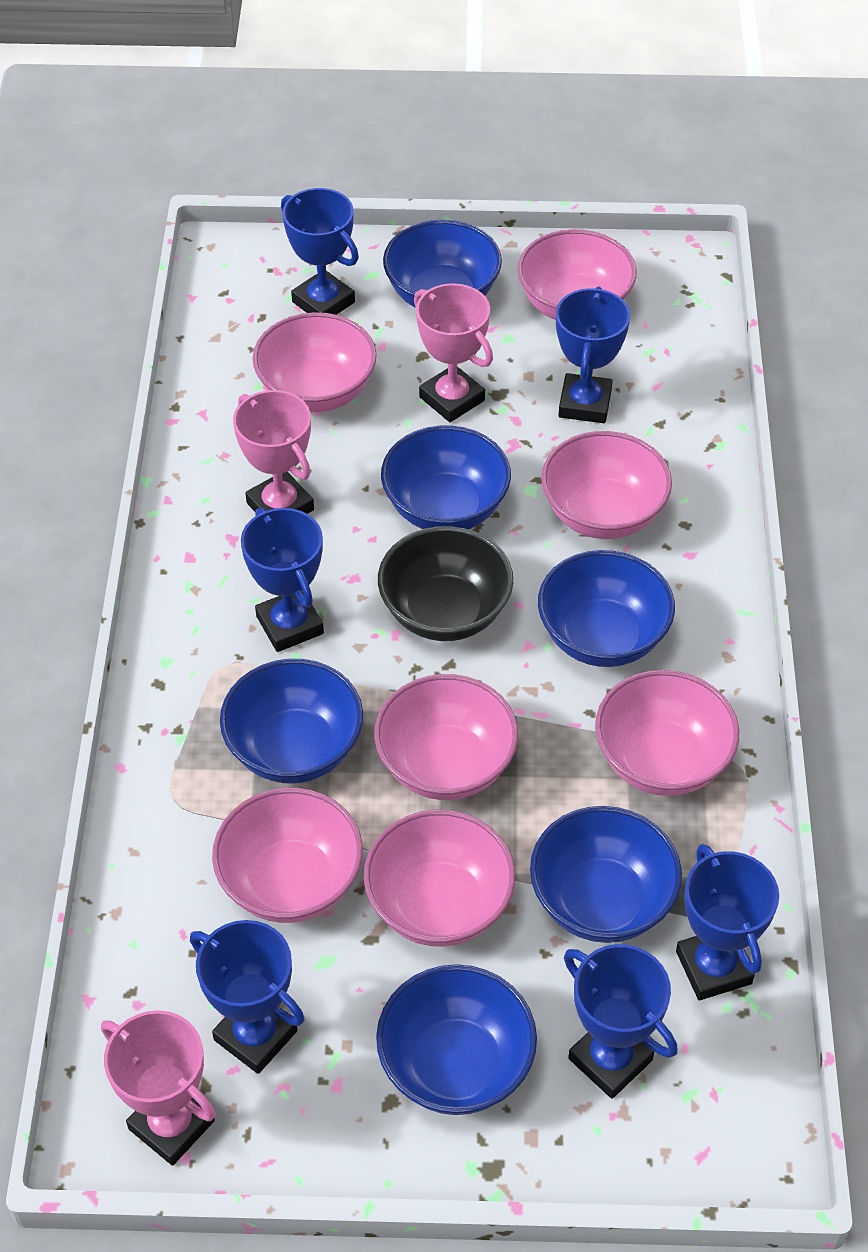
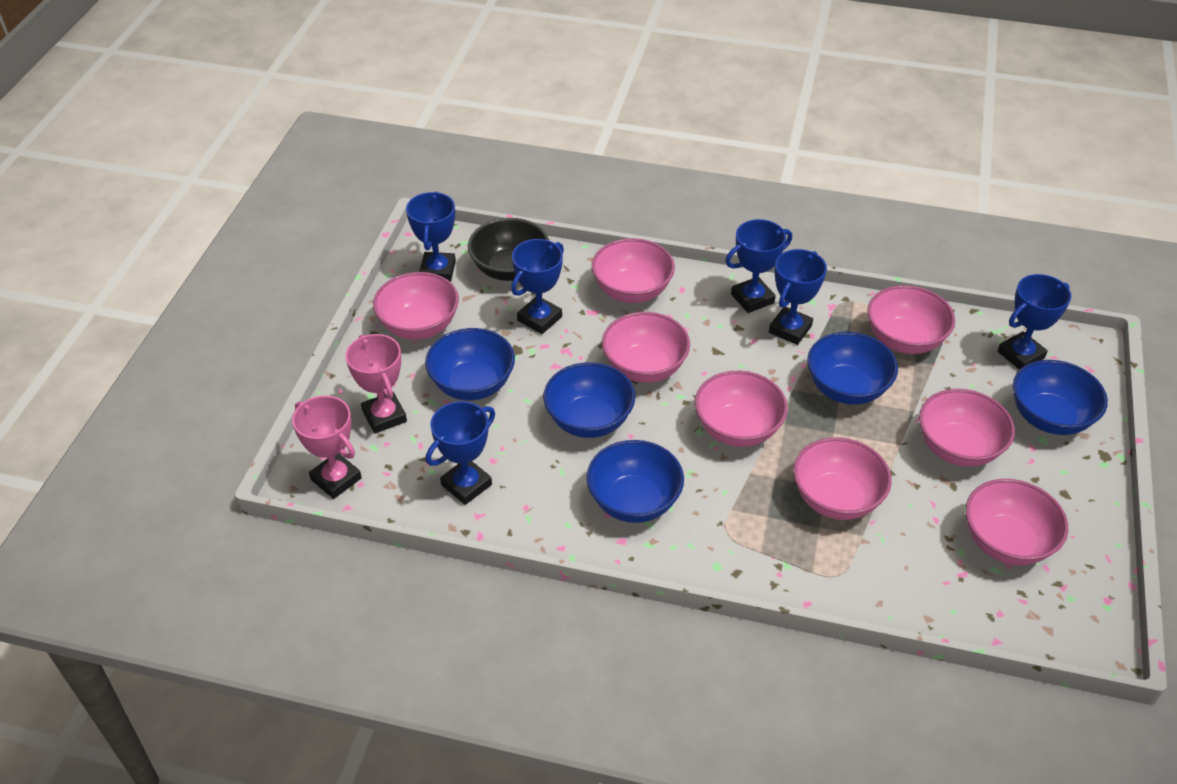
blue bowl: [220,659,363,783] [376,964,537,1115] [381,426,511,529] [383,220,502,308] [530,806,682,943] [538,550,675,667] = 6 -> [425,328,515,400] [543,362,635,438] [586,440,684,523] [807,332,898,405] [1013,360,1108,435] = 5
pink bowl: [212,788,363,923] [252,312,377,412] [364,810,515,947] [374,674,518,800] [517,229,637,320] [541,431,672,539] [595,670,739,796] = 7 -> [373,272,459,340] [592,238,675,303] [602,312,690,383] [695,371,788,447] [793,437,892,520] [867,285,955,354] [919,389,1015,467] [966,479,1069,565] = 8
pink trophy: [101,1010,216,1166] [233,390,314,514] [414,283,493,422] = 3 -> [292,396,362,499] [345,334,407,433] = 2

